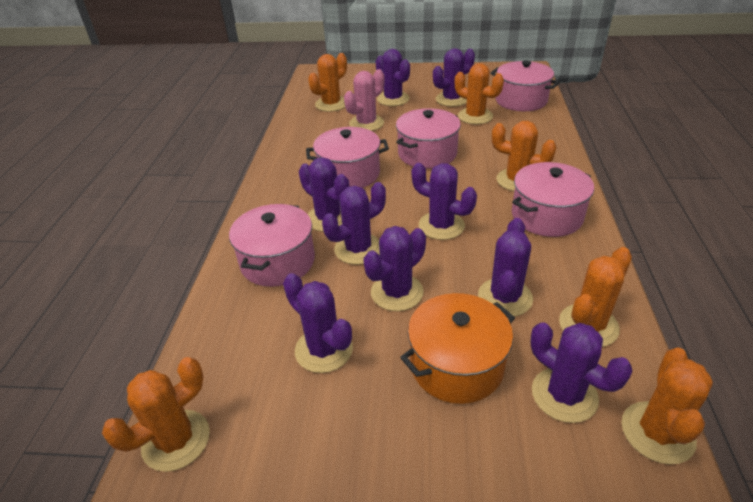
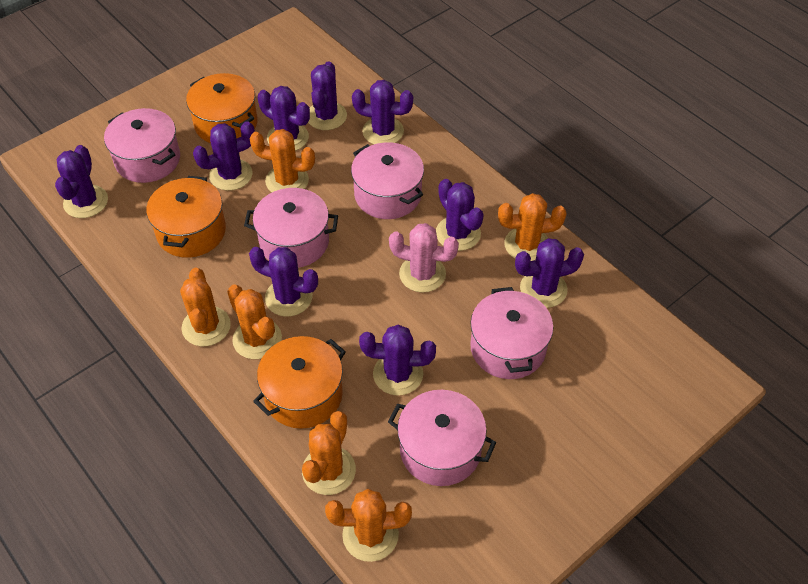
orange pot: [400,293,515,404] = 1 -> [146,176,226,258] [186,73,258,143] [253,336,346,429] = 3

